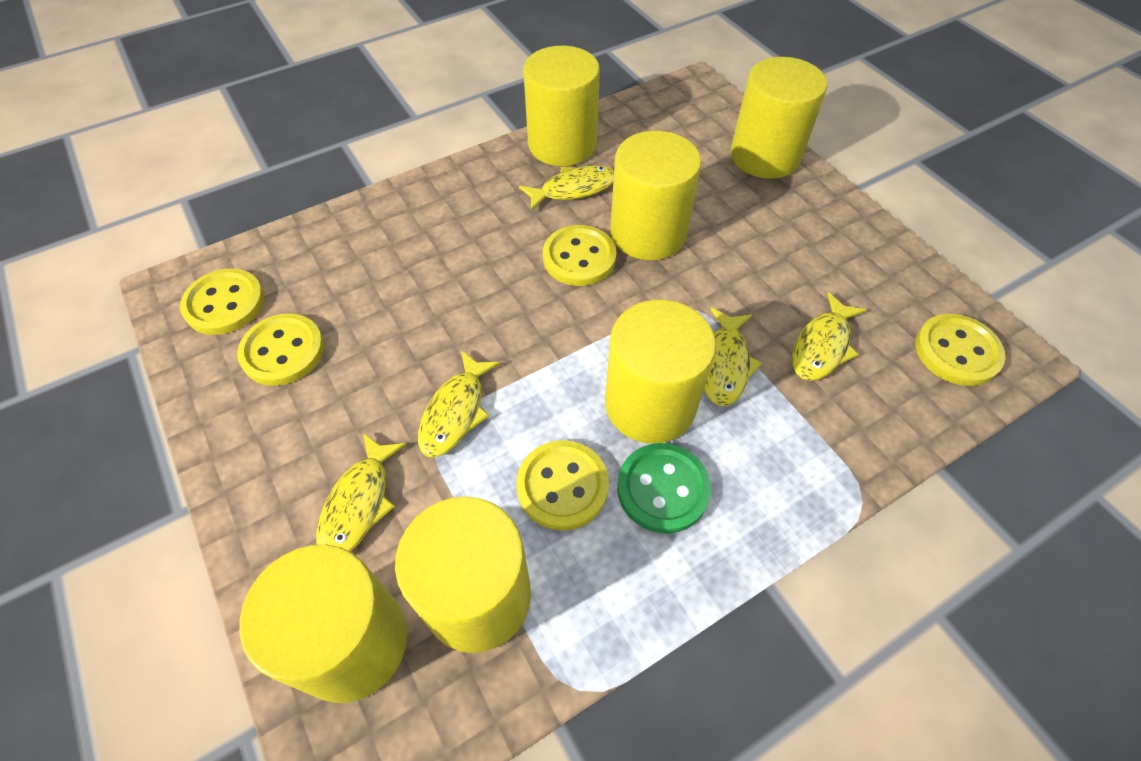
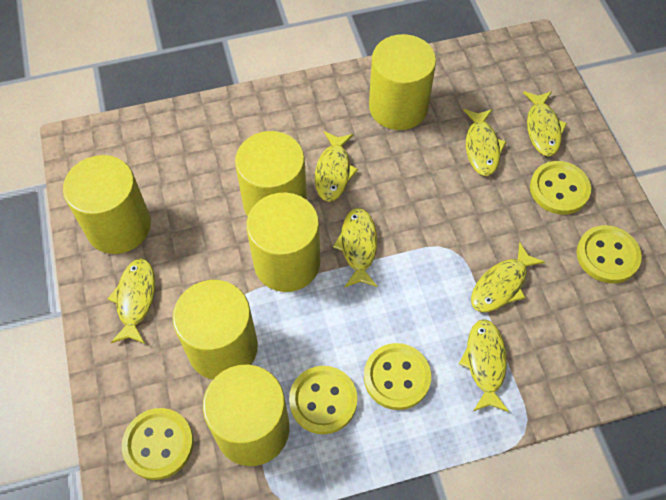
green button: [617,443,711,534] = 1 -> none = 0
yellow fish: [316,433,407,552] [418,351,501,457] [519,165,614,211] [704,308,762,406] [792,292,867,381] = 5 -> [108,258,155,344] [315,131,358,202] [333,208,378,288] [459,319,509,412] [463,109,506,176] [471,242,545,312] [523,91,567,156] = 7

